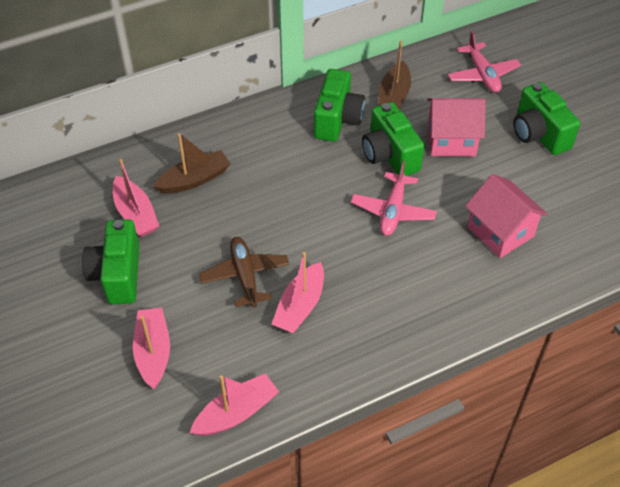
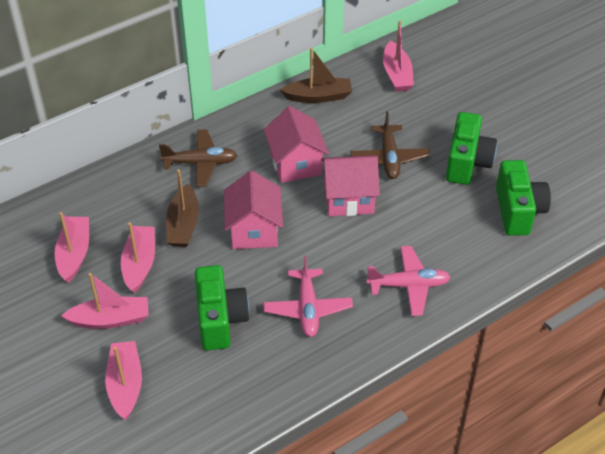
brown plane: [199,237,289,307] = 1 -> [159,129,237,187] [350,112,430,179] = 2
green camera: [82,220,140,305] [314,69,365,142] [362,102,424,176] [513,82,580,155] = 4 -> [195,265,250,350] [446,112,497,185] [496,160,551,236] = 3
pink boat: [113,159,159,237] [133,308,170,389] [190,373,279,436] [271,252,324,333] = 4 -> [55,212,89,283] [61,273,149,329] [105,341,142,420] [121,222,155,293] [383,20,414,92] = 5
pink house: [427,98,486,156] [465,174,548,258] = 2 -> [224,171,283,249] [264,106,329,183] [321,155,380,216] = 3

